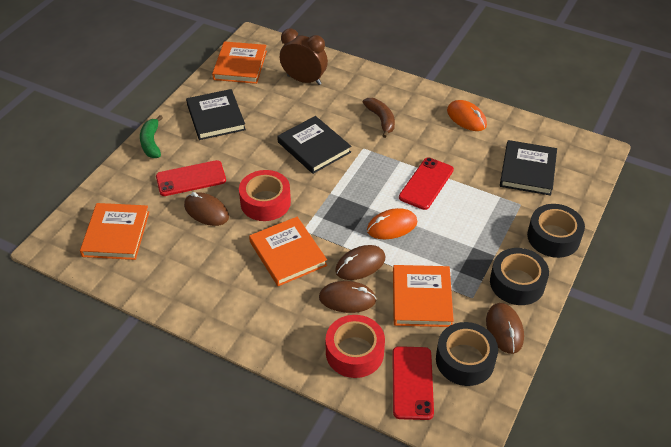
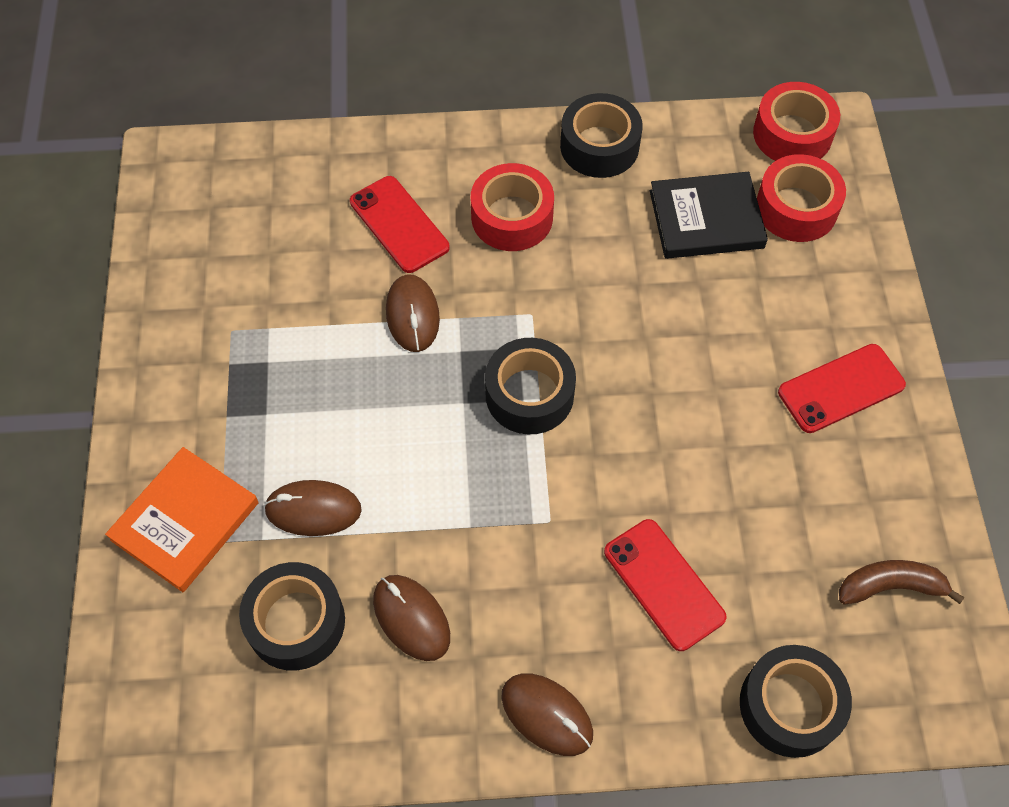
black book: [186,89,246,140] [277,116,351,174] [500,140,557,196] = 3 -> [650,172,768,259] = 1
black tape: [436,322,498,386] [490,248,549,305] [527,204,585,258] = 3 -> [239,562,345,671] [485,338,576,434] [560,93,642,178] [740,645,852,758] = 4
brown clock: [280,29,328,85] = 1 -> none = 0
green banana: [140,115,163,158] = 1 -> none = 0
orange book: [80,203,149,260] [212,41,267,84] [249,217,327,286] [393,265,454,327] = 4 -> [105,447,259,592] = 1
orange mouse: [367,208,417,239] [447,100,487,131] = 2 -> none = 0
red tape: [239,170,291,221] [326,315,385,378] = 2 -> [471,163,554,251] [753,82,840,161] [757,154,846,242] = 3

